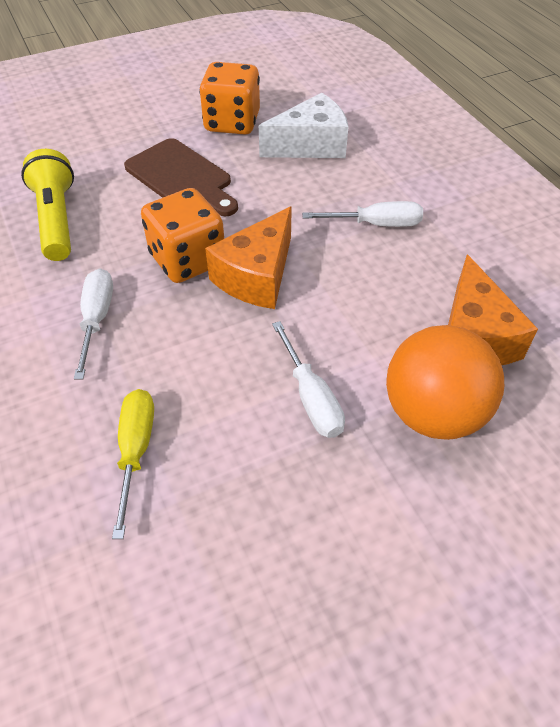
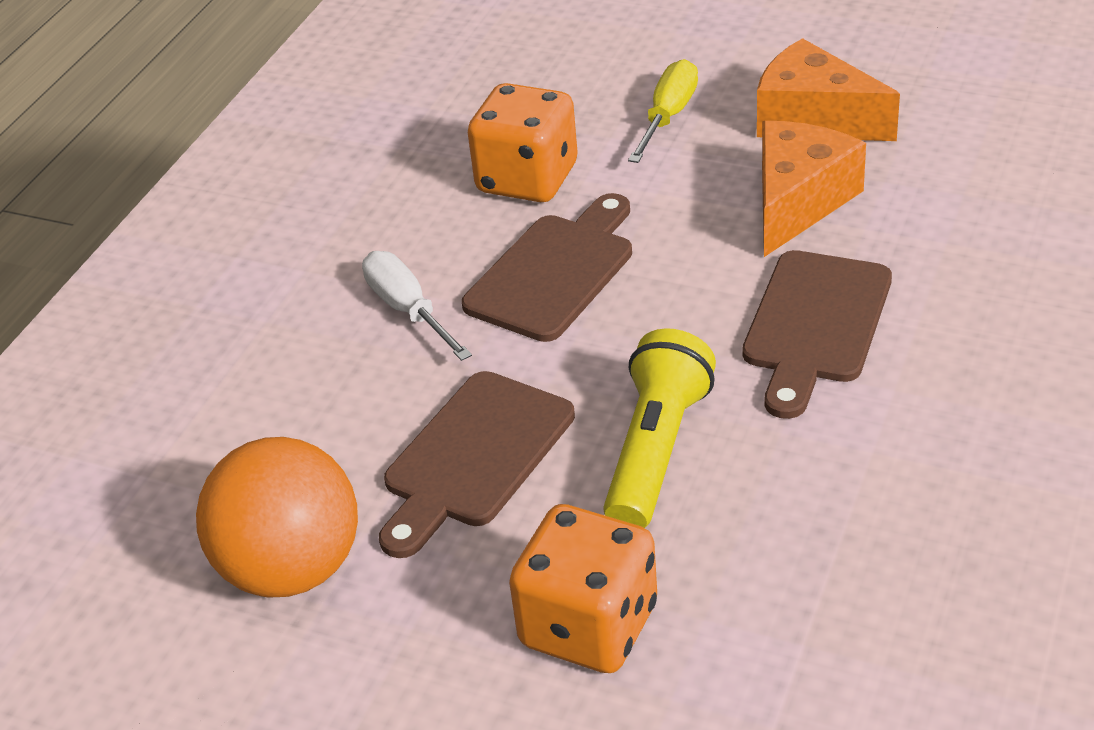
brown cutting board: [124,138,238,216] = 1 -> [379,371,575,558] [462,193,632,342] [742,250,892,419] = 3
white cheese: [259,93,349,158] = 1 -> none = 0
white screwdriver: [74,268,113,380] [272,321,345,438] [302,201,423,227] = 3 -> [362,251,472,361] = 1

